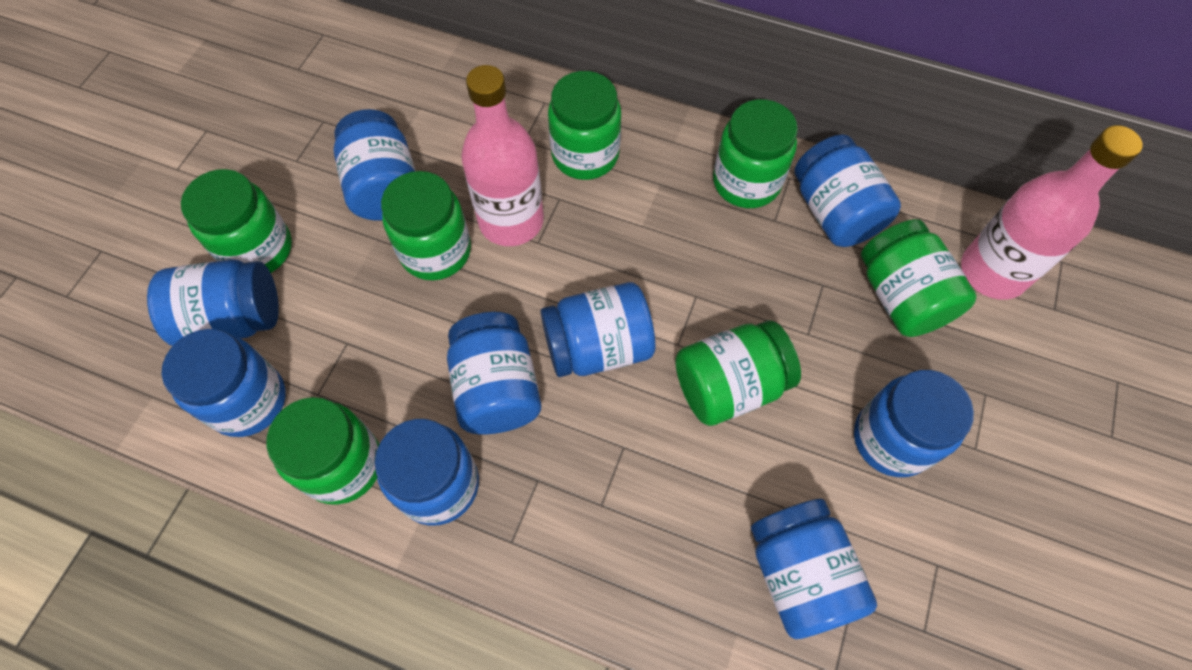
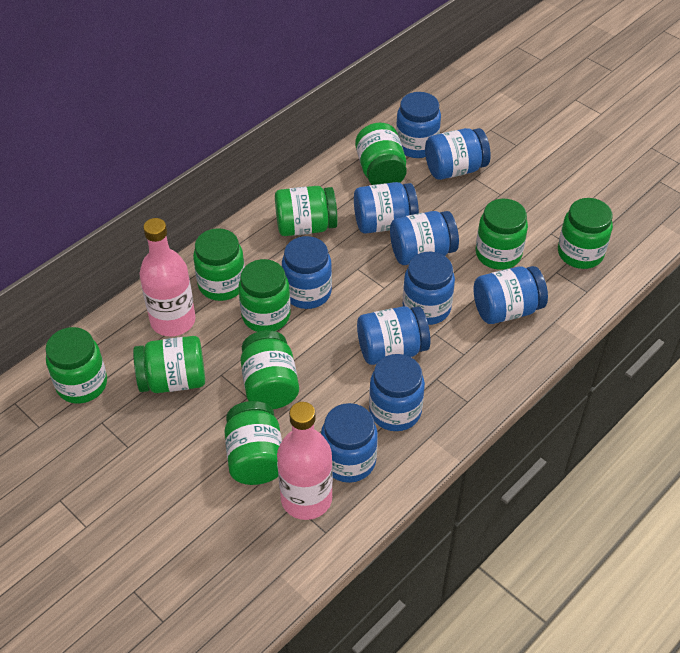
blue jar: [147,259,279,346] [161,329,286,437] [334,109,415,221] [375,419,479,526] [447,312,541,434] [541,282,655,377] [751,499,877,639] [794,135,901,247] [854,370,974,477] = 9 -> [282,236,332,309] [321,403,378,483] [354,182,419,234] [357,306,430,365] [369,354,425,431] [390,211,459,265] [396,92,441,158] [403,252,455,325] [425,128,491,180] [473,266,548,324] = 10
green jar: [181,169,292,273] [266,397,379,505] [381,171,471,281] [548,71,621,180] [675,320,801,426] [713,99,798,208] [861,219,977,337] = 7 -> [45,327,107,404] [133,336,205,393] [193,228,245,301] [224,401,282,485] [238,259,291,332] [241,330,299,409] [275,186,338,236] [355,123,407,185] [476,199,528,270] [558,198,613,269] = 10

